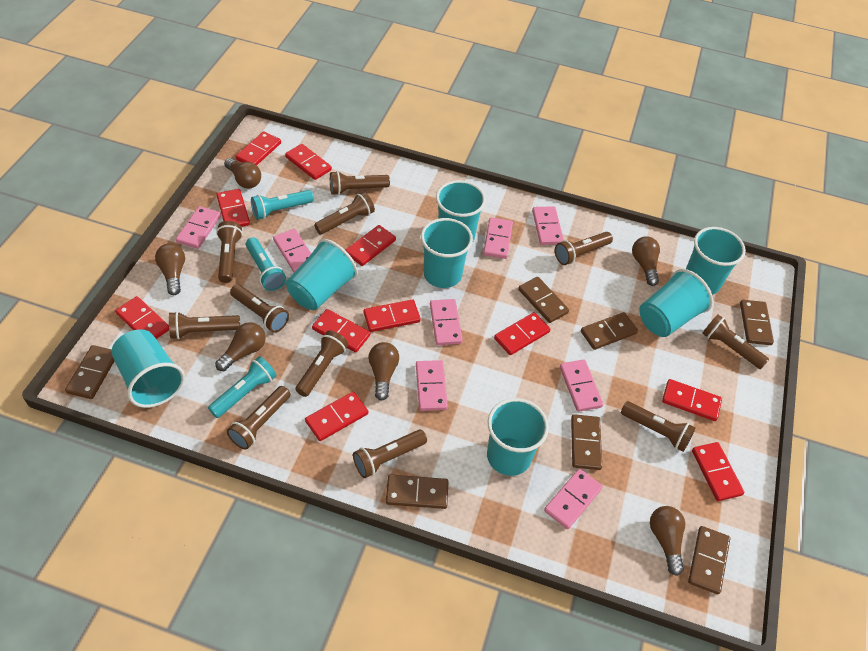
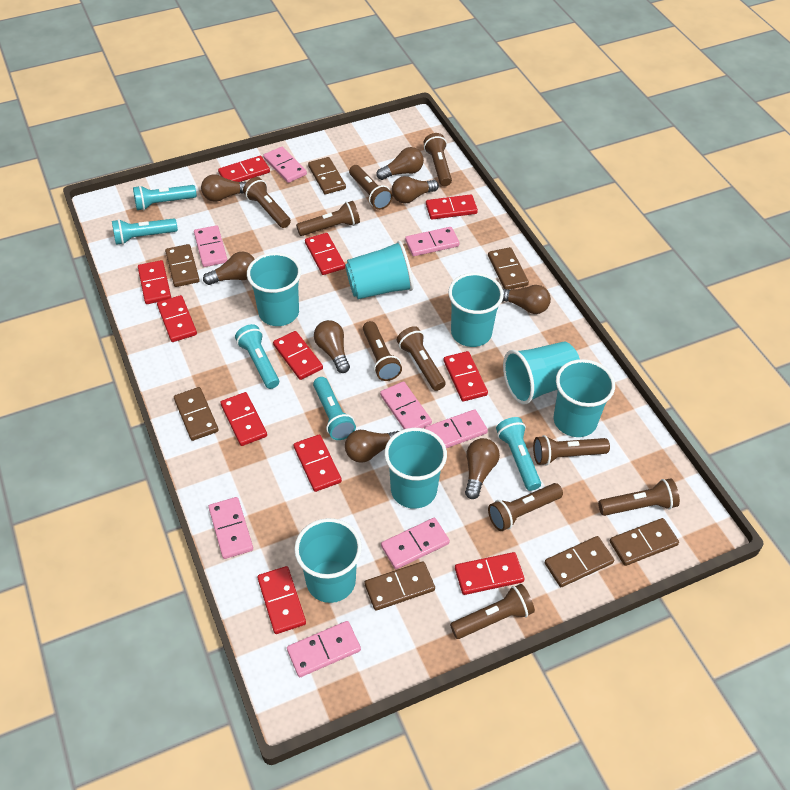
brown flashlight: [169,311,240,339] [216,221,243,283] [227,386,290,450] [230,284,289,333] [295,330,348,397] [314,192,375,234] [330,171,390,195] [353,429,427,478] [555,232,613,265] [621,401,695,452] [702,314,769,369] = 11 -> [243,177,291,228] [296,201,360,236] [349,165,393,210] [363,321,402,381] [397,326,446,391] [424,133,452,186] [450,584,535,639] [488,483,563,531] [533,435,610,465] [598,478,680,516] = 10
brown light bulb: [155,243,185,295] [215,322,266,371] [224,158,261,189] [369,342,399,401] [632,236,660,286] [650,506,685,576] = 6 -> [201,174,246,202] [203,252,254,285] [314,320,350,373] [345,430,399,463] [376,147,424,180] [392,176,439,204] [465,438,500,499] [502,285,551,314] = 8
turquoise flashlight: [208,356,276,418] [246,237,286,291] [251,190,314,220] = 3 -> [112,218,178,245] [133,185,197,210] [235,324,279,389] [313,377,356,440] [496,417,541,491] = 5

